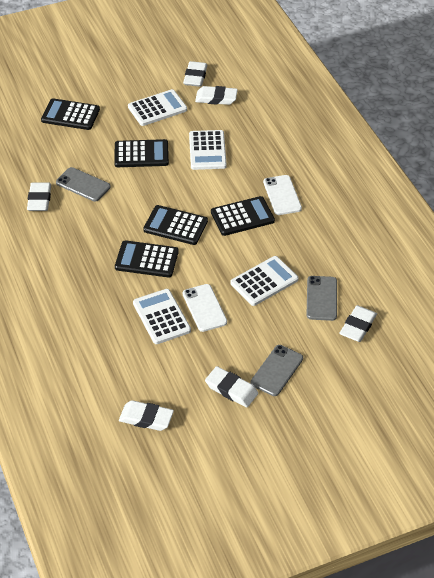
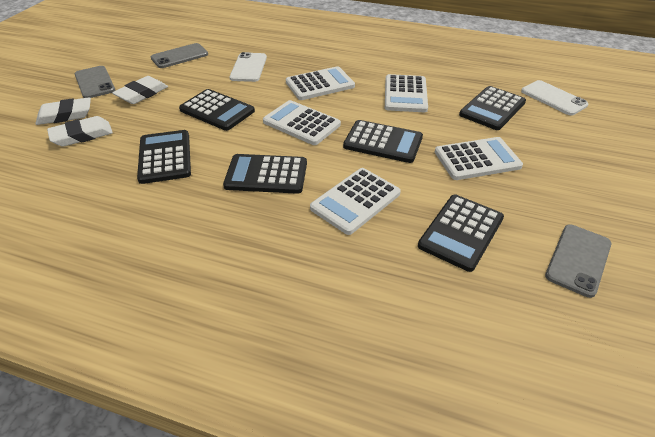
black calculator: [41,98,100,130] [114,139,169,167] [115,240,179,278] [143,205,208,245] [211,196,275,236] = 5 -> [137,130,191,184] [179,89,255,131] [223,154,307,194] [343,120,423,163] [418,195,504,272] [459,86,526,130] = 6
white calculator: [128,89,187,126] [133,289,191,344] [189,130,227,170] [231,256,299,306] = 4 -> [263,100,341,145] [286,66,355,100] [310,168,401,235] [385,74,428,112] [435,137,523,180] = 5
white eraser: [27,183,51,211] [119,400,174,431] [183,61,208,87] [195,86,238,105] [205,366,258,408] [339,305,377,342] = 6 -> [36,97,91,125] [47,116,113,147] [112,76,168,104] = 3

